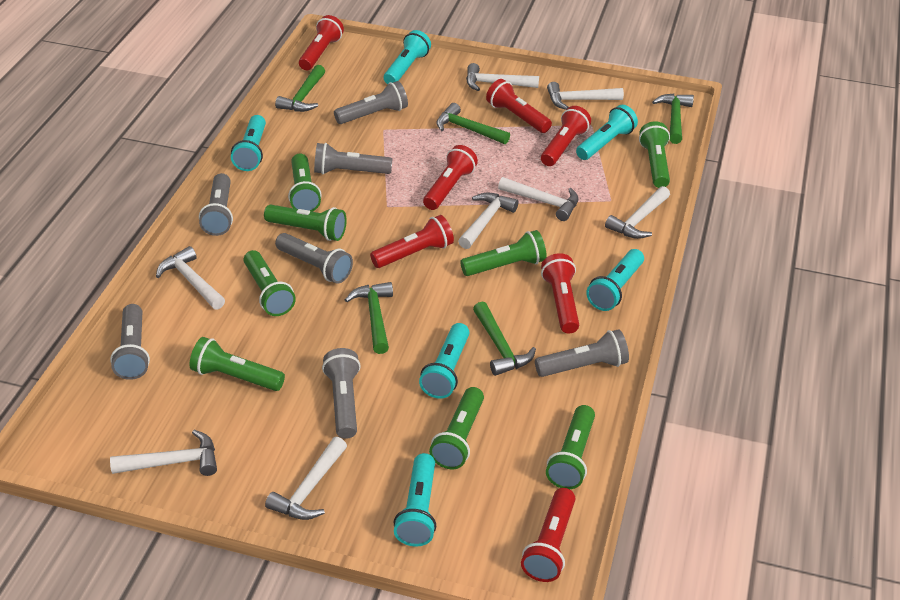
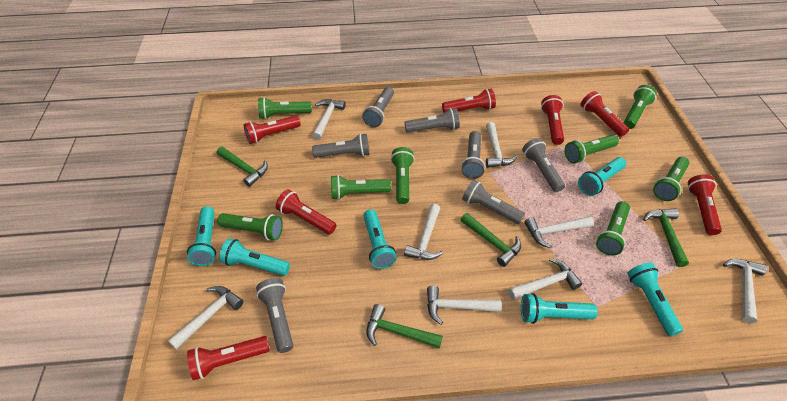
green hammer: [275,65,325,112] [345,282,393,354] [436,103,510,144] [473,301,536,376] [652,94,694,144] = 5 -> [217,147,268,187] [366,304,443,348] [461,213,521,267] [643,208,689,267] = 4

